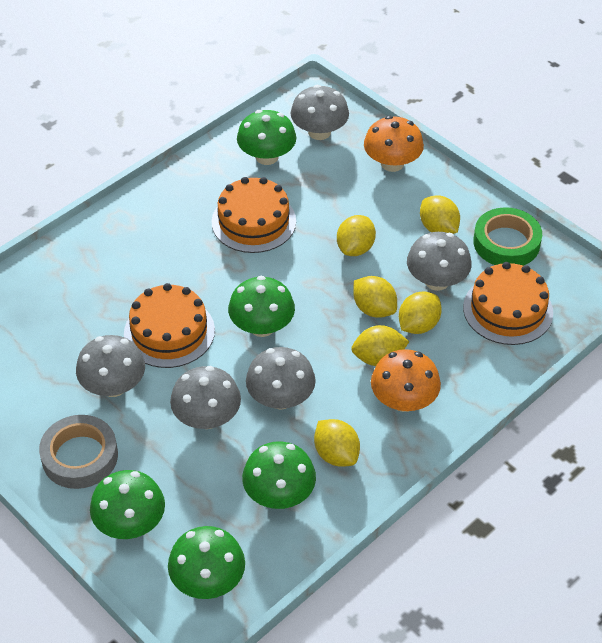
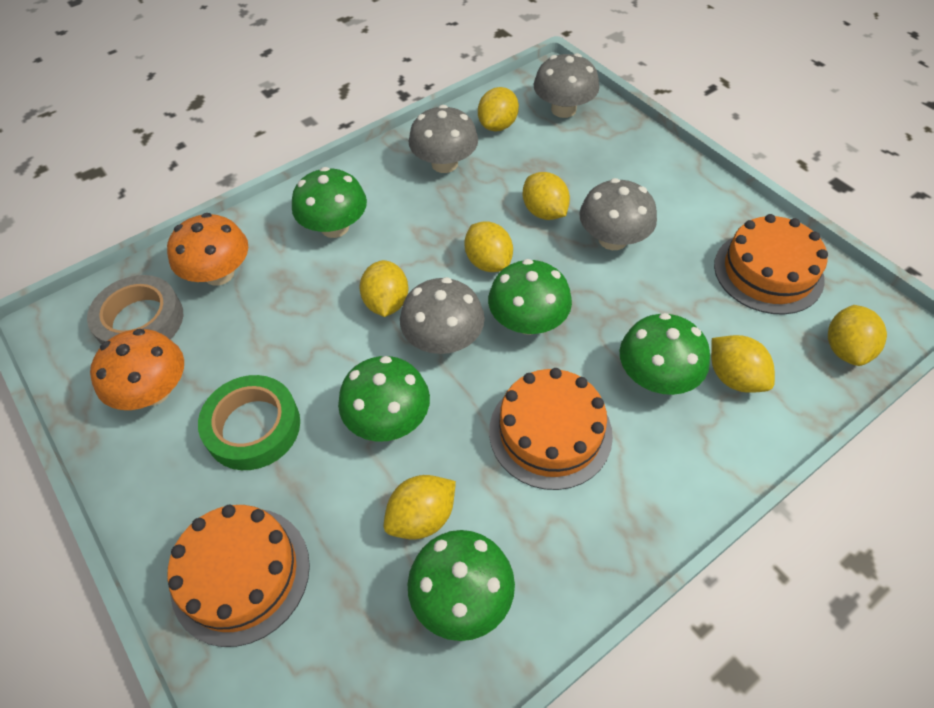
grey mushroom: [76,335,145,397] [170,366,241,429] [246,347,316,410] [291,85,349,140] [407,232,472,291] = 5 -> [400,277,485,354] [408,105,478,173] [533,53,599,118] [579,178,657,250] = 4
yellow lemon: [314,419,360,466] [337,215,376,256] [351,325,409,366] [353,276,397,318] [399,292,442,334] [420,195,460,234] = 6 -> [359,260,409,317] [384,475,456,539] [464,221,513,272] [478,87,519,131] [523,172,570,220] [711,335,775,393] [828,305,887,366] = 7

